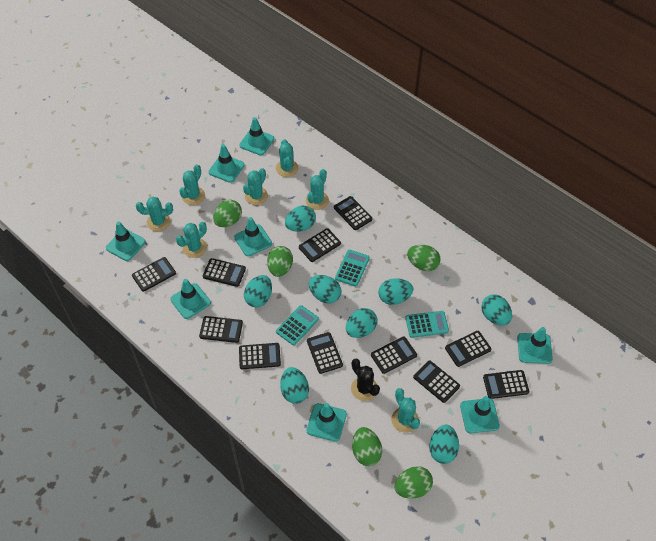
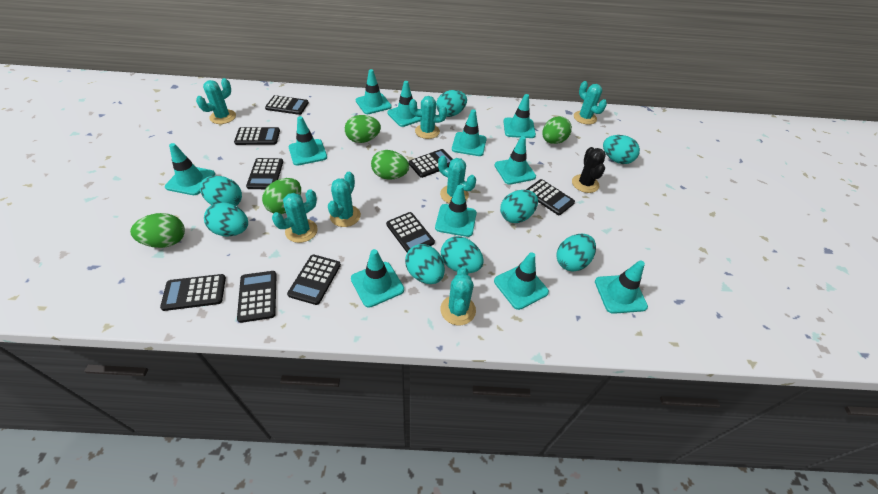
black calculator: [132,257,176,292] [199,316,243,343] [203,258,246,287] [239,343,281,369] [299,228,341,262] [307,332,343,374] [334,196,373,230] [371,337,417,374] [413,360,460,403] [445,331,492,367] [483,370,529,399] = 11 -> [160,274,226,311] [234,127,280,145] [237,271,277,323] [246,158,283,189] [265,95,309,115] [287,255,341,305] [386,212,435,252] [409,149,452,178] [526,179,575,215] = 9
turquoise calculator: [276,305,319,345] [335,250,370,287] [405,311,449,338] = 3 -> none = 0
turquoise traffic cone: [106,222,146,261] [170,279,211,319] [209,144,245,183] [234,217,272,257] [239,117,274,155] [306,403,347,442] [460,396,500,433] [517,327,553,364] = 8 -> [165,143,215,195] [289,116,327,166] [351,249,404,308] [356,69,392,114] [387,81,421,127] [435,185,477,237] [452,109,487,156] [494,136,536,185] [494,252,549,310] [503,94,536,138] [595,261,648,314] = 11

